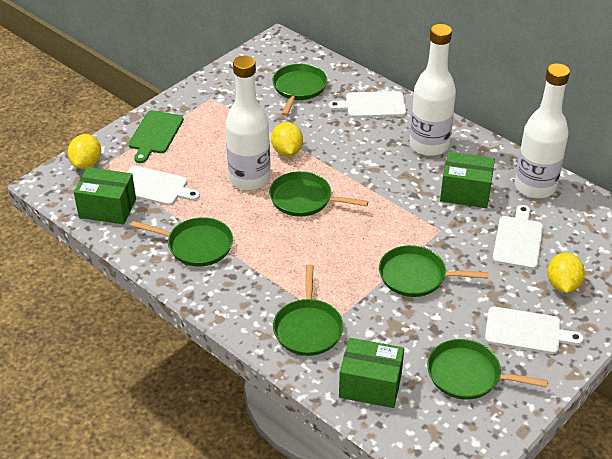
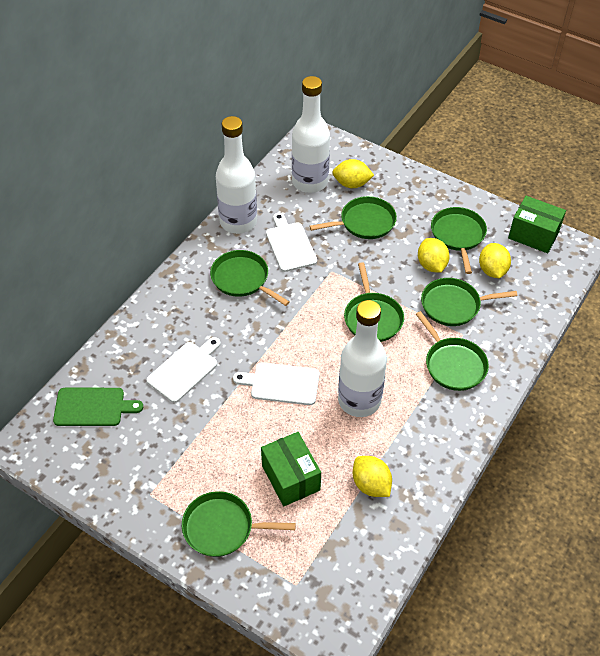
green box: [74,167,136,224] [339,338,404,408] [440,152,495,208] = 3 -> [261,432,321,506] [508,196,566,253] = 2
green pan: [131,217,233,266] [269,171,368,216] [272,64,327,116] [273,265,344,356] [379,245,489,297] [427,339,548,400] = 6 -> [182,491,296,557] [210,250,289,306] [309,196,397,239] [344,262,404,342] [416,311,489,391] [421,278,517,326] [431,207,487,274] = 7
white cutting board: [127,166,200,206] [328,91,406,118] [485,307,584,354] [492,205,543,269] = 4 -> [146,337,221,403] [233,362,320,405] [266,213,317,272] = 3
yellow lemon: [68,134,101,169] [271,122,303,156] [547,252,585,293] = 3 -> [332,159,374,188] [353,456,392,497] [418,238,450,273] [479,243,511,278] = 4

